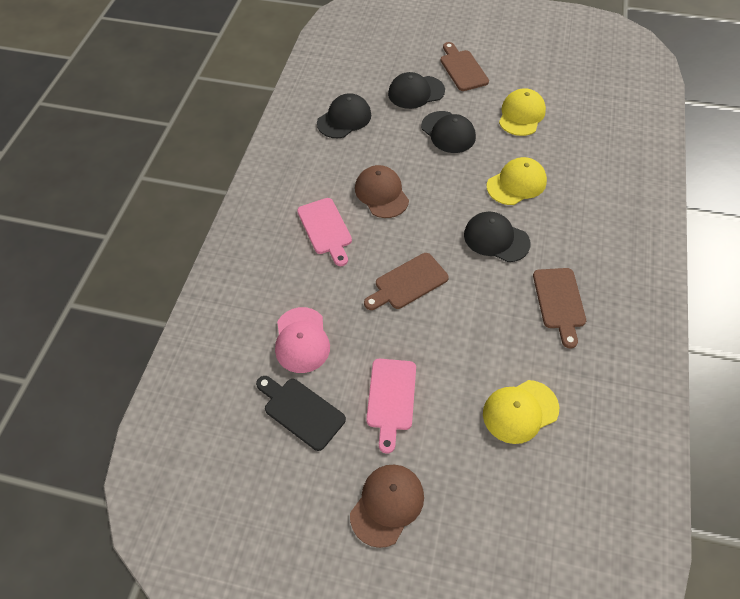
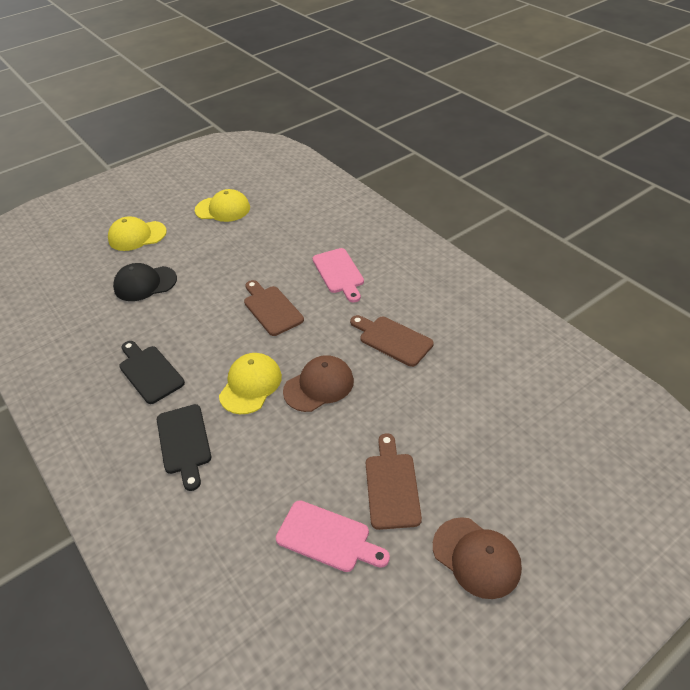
black cap: [317,93,371,138] [388,72,445,109] [421,111,476,153] [464,211,530,262] = 4 -> [113,263,177,301] = 1
black cutting board: [256,376,346,451] = 1 -> [119,341,185,404] [157,404,211,491] = 2
pink cap: [275,307,330,373] = 1 -> none = 0

